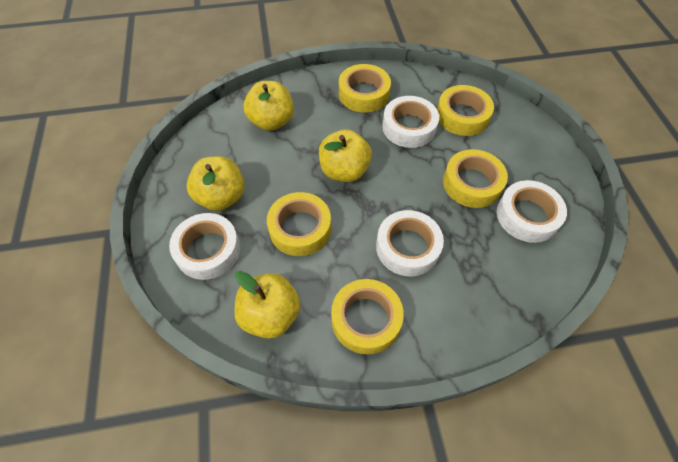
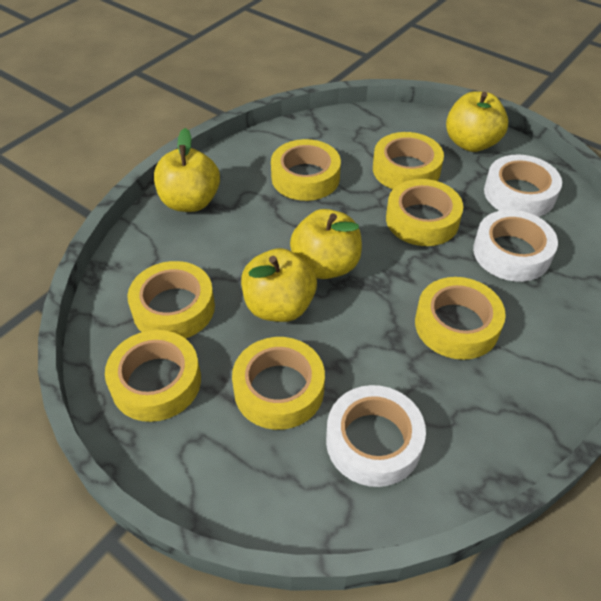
white tape: [169,213,240,280] [376,210,444,276] [382,96,439,148] [497,180,567,243] = 4 -> [326,385,426,487] [473,210,558,282] [484,154,562,217] = 3
yellow tape: [267,192,331,256] [331,279,404,354] [339,64,391,112] [437,85,494,136] [443,149,508,208] = 5 -> [105,330,201,422] [128,261,215,338] [232,337,325,430] [271,139,341,201] [373,132,444,189] [386,179,463,246] [415,277,506,360] = 7

